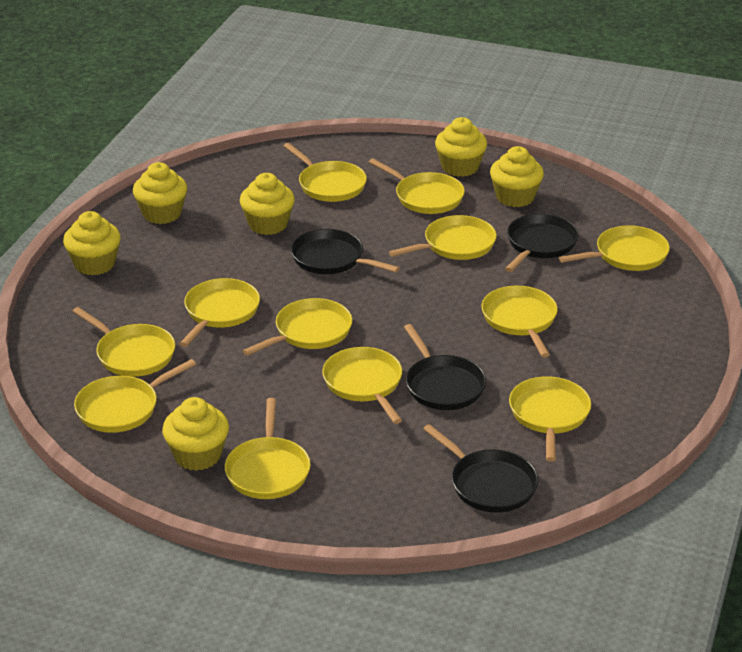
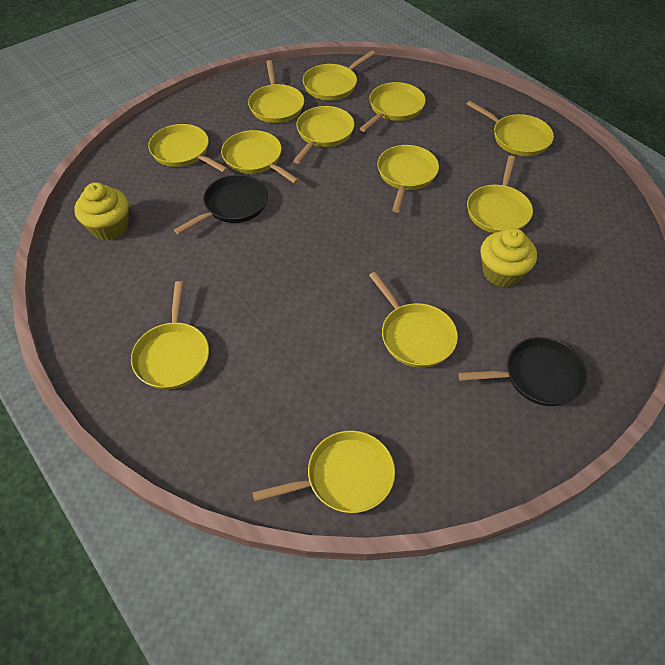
black pan: [291,229,400,274] [404,324,486,410] [423,424,538,513] [505,214,579,272] = 4 -> [174,175,268,235] [458,337,588,406] = 2
yellow cupcake: [63,211,121,275] [133,162,187,224] [162,397,229,471] [240,173,295,235] [435,117,487,177] [490,146,544,207] = 6 -> [75,182,129,241] [480,228,537,287] = 2

